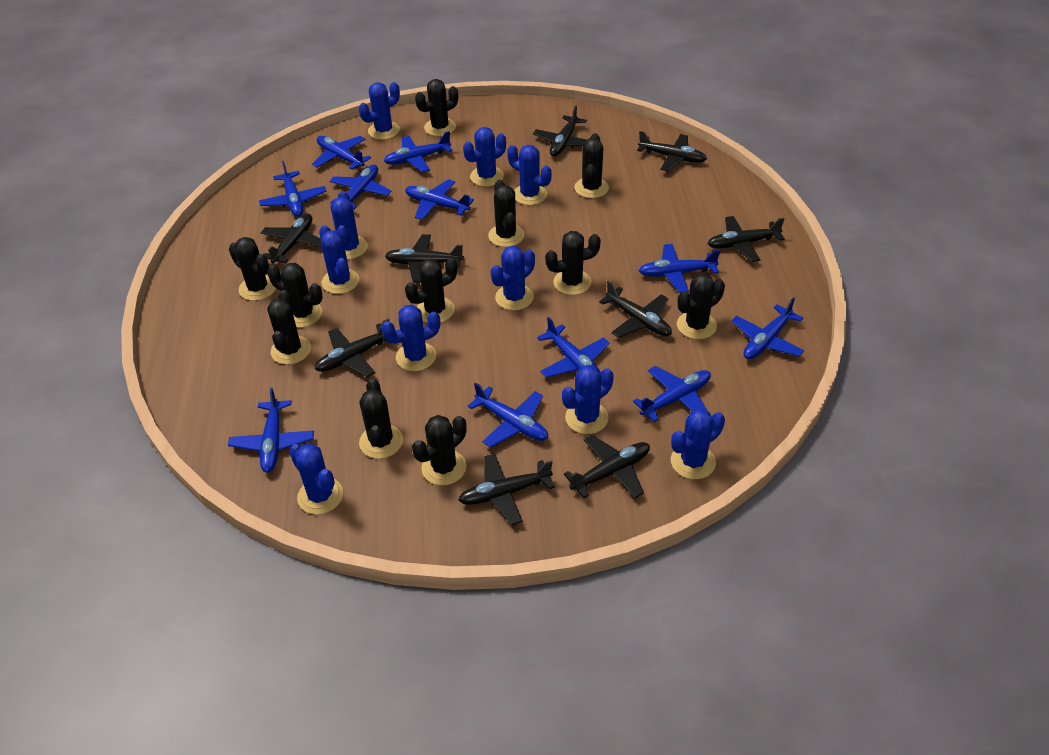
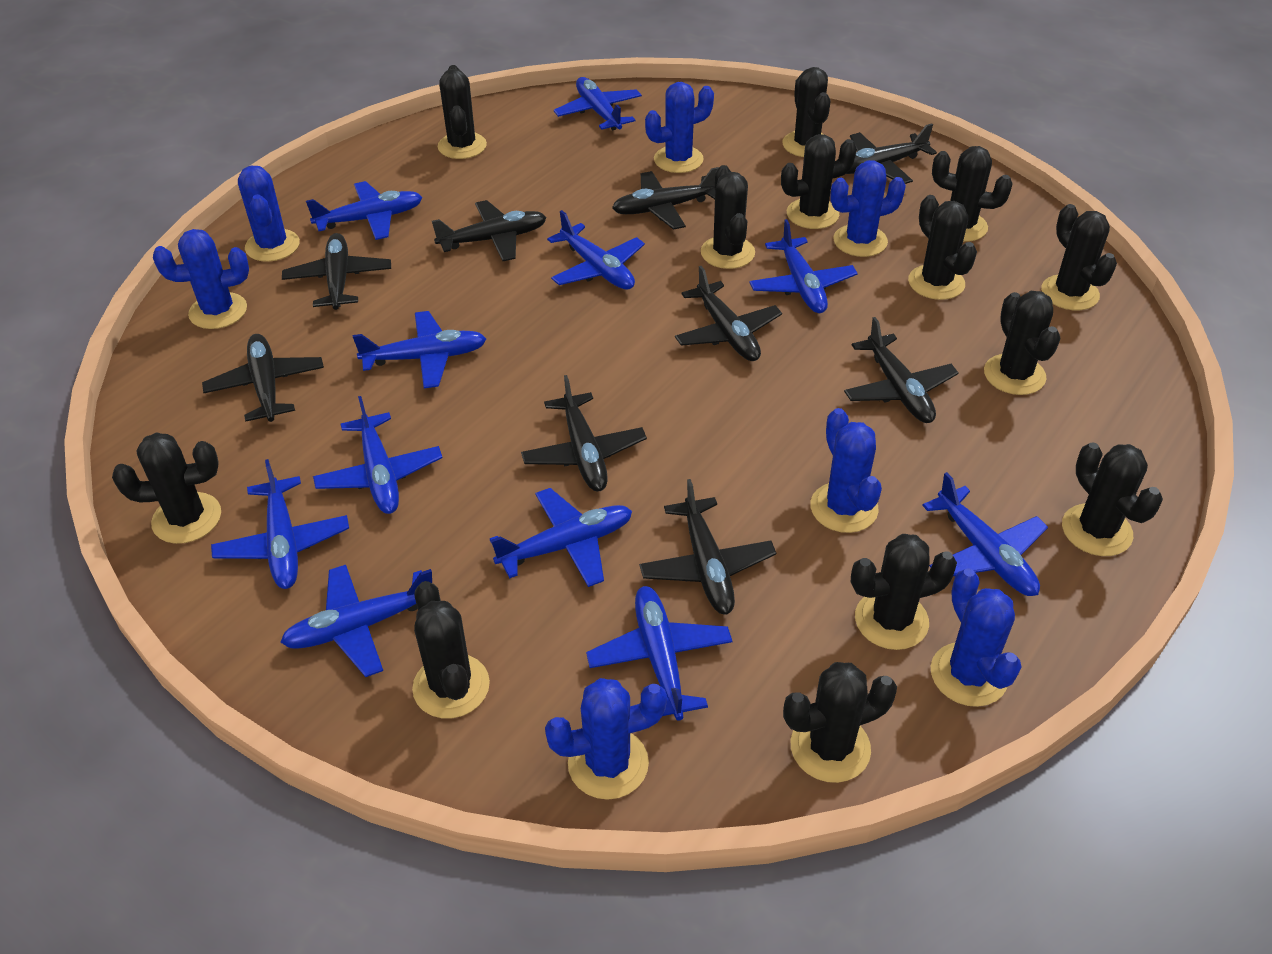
black cactus: [229,237,276,301] [267,263,323,327] [267,290,311,365] [359,379,403,459] [405,258,457,323] [412,415,467,486] [415,79,458,136] [488,180,524,247] [545,231,601,295] [575,133,609,198] [677,273,725,339] = 11 -> [112,432,221,544] [412,581,490,718] [438,65,487,159] [701,165,755,269] [781,134,857,229] [782,67,830,157] [783,662,897,783] [851,534,957,650] [908,195,977,300] [932,146,1013,242] [984,291,1061,395] [1041,204,1117,310] [1062,442,1163,556] = 13
blue cactus: [289,443,343,515] [319,225,359,294] [331,191,368,259] [359,82,400,140] [381,305,440,371] [463,127,506,187] [491,246,535,311] [507,145,552,205] [562,365,614,434] [671,409,725,479] = 10 -> [153,229,249,329] [238,165,300,262] [545,678,667,800] [645,82,714,173] [810,408,882,533] [830,160,906,257] [931,568,1021,707] = 7

